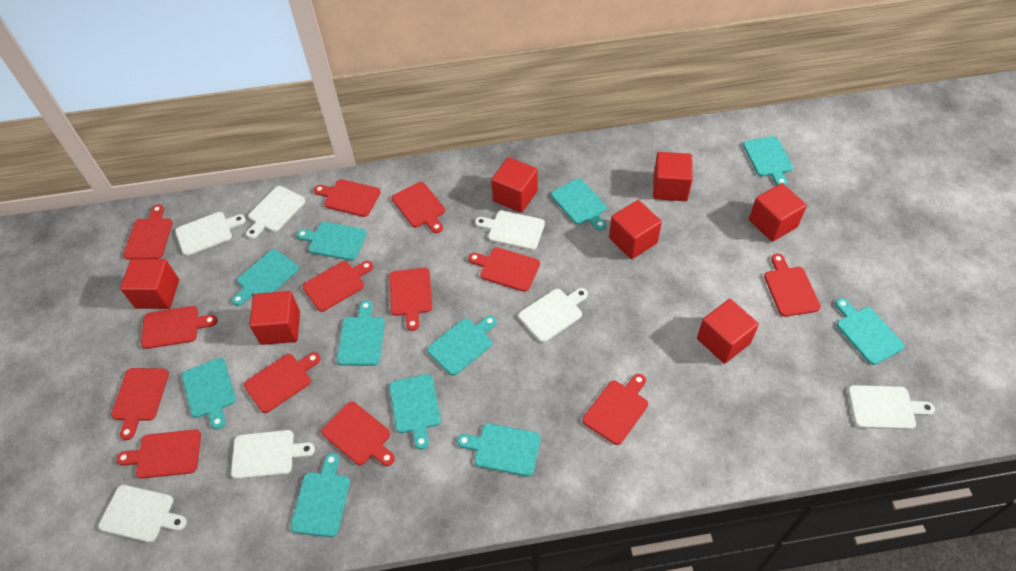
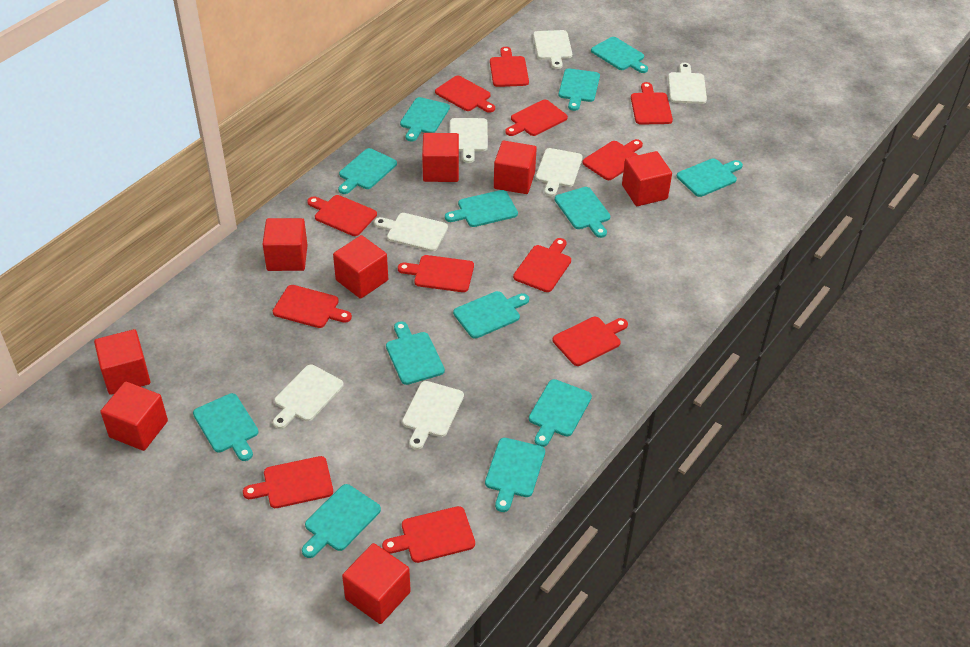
red cube: [120,259,179,309] [249,291,300,345] [491,157,538,213] [609,200,662,259] [653,152,693,201] [697,299,759,364] [749,183,807,242] = 7 -> [94,329,151,395] [100,382,168,451] [262,218,307,271] [333,235,388,299] [342,543,411,624] [422,133,459,182] [494,141,537,194] [622,151,672,206] = 8
red cutting board: [111,368,169,440] [116,429,201,479] [123,205,173,259] [141,306,217,349] [244,352,320,413] [302,261,373,312] [314,179,381,217] [321,402,395,466] [389,268,432,331] [392,182,445,233] [468,247,540,292] [583,374,648,445] [764,254,821,317] = 13 -> [243,456,333,508] [273,285,352,328] [307,195,377,236] [382,506,475,563] [398,255,474,292] [435,76,495,113] [490,47,529,87] [505,100,568,136] [513,238,571,292] [553,317,628,366] [583,139,643,180] [631,82,673,124] = 12
turquoise cutting board: [182,358,236,430] [232,249,299,306] [290,453,350,537] [297,222,367,261] [337,300,385,366] [389,374,441,450] [427,315,497,376] [457,423,541,477] [551,179,606,231] [743,136,793,186] [835,298,905,365] = 11 -> [193,393,258,461] [302,484,381,558] [338,148,397,194] [386,321,445,385] [400,97,450,142] [445,190,518,227] [453,291,529,339] [485,438,545,512] [529,379,592,447] [555,187,610,238] [559,68,600,111] [591,37,648,73] [677,158,743,197] = 13

